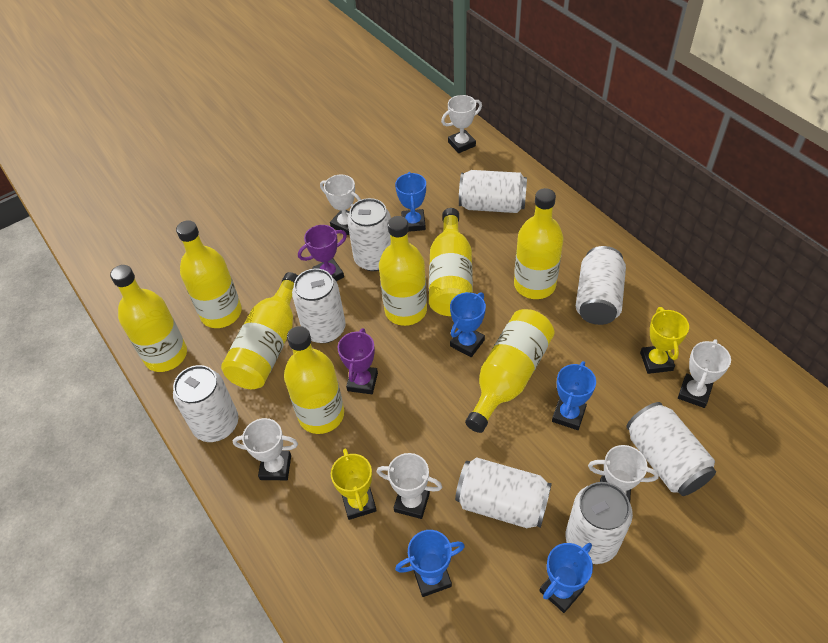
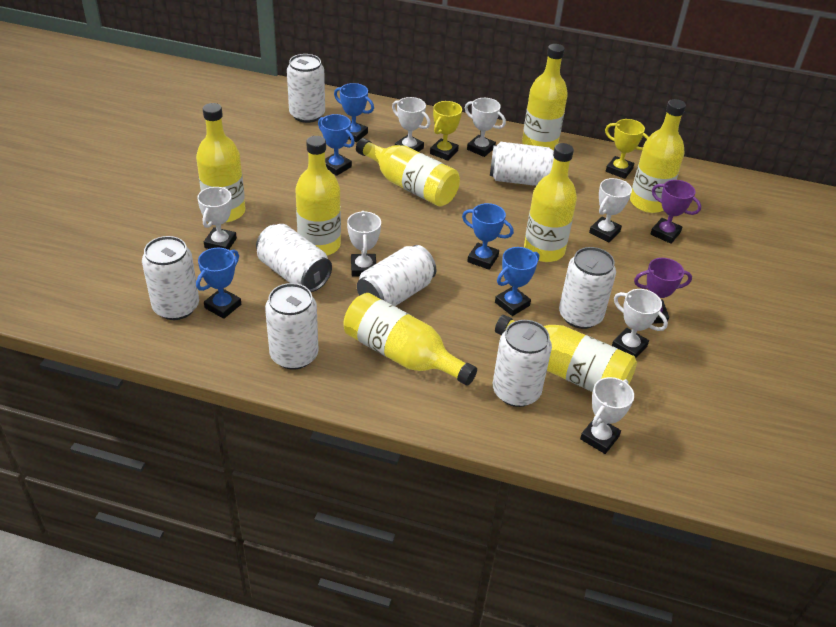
white trophy: [233,418,298,480] [320,175,361,235] [377,453,442,519] [441,95,482,153] [588,445,659,502] [678,339,731,408] = 6 -> [197,187,237,250] [347,211,381,277] [392,97,430,152] [465,98,506,157] [580,377,634,454] [589,178,632,242] [612,289,668,359] = 7

